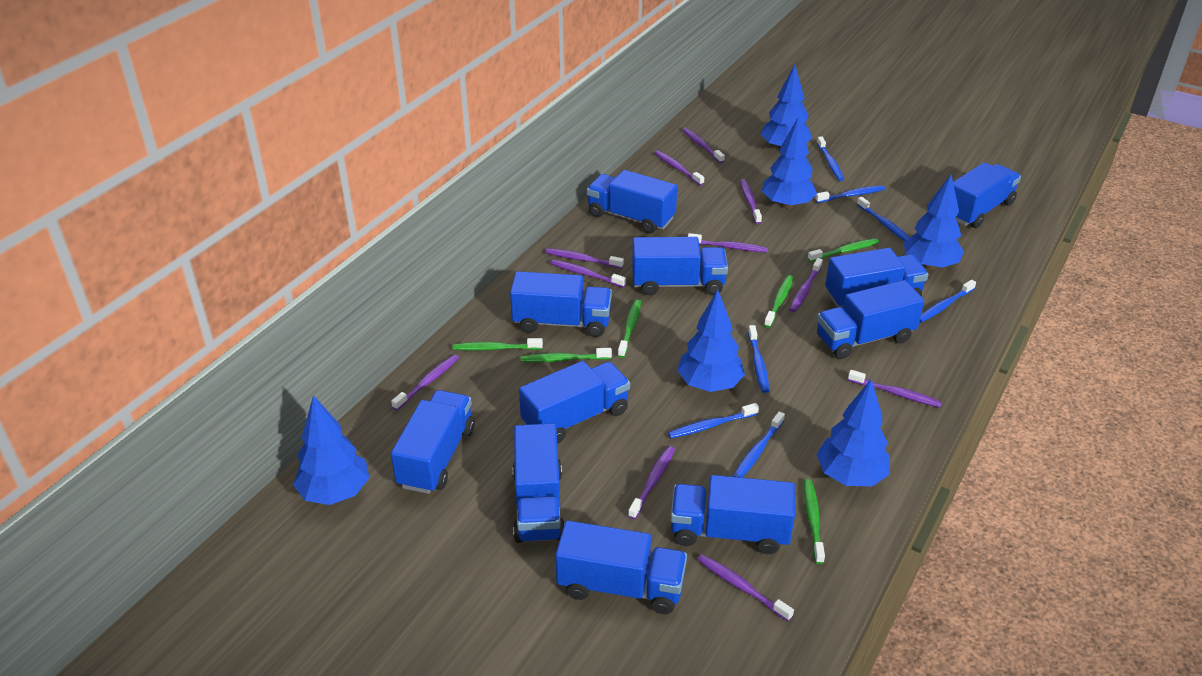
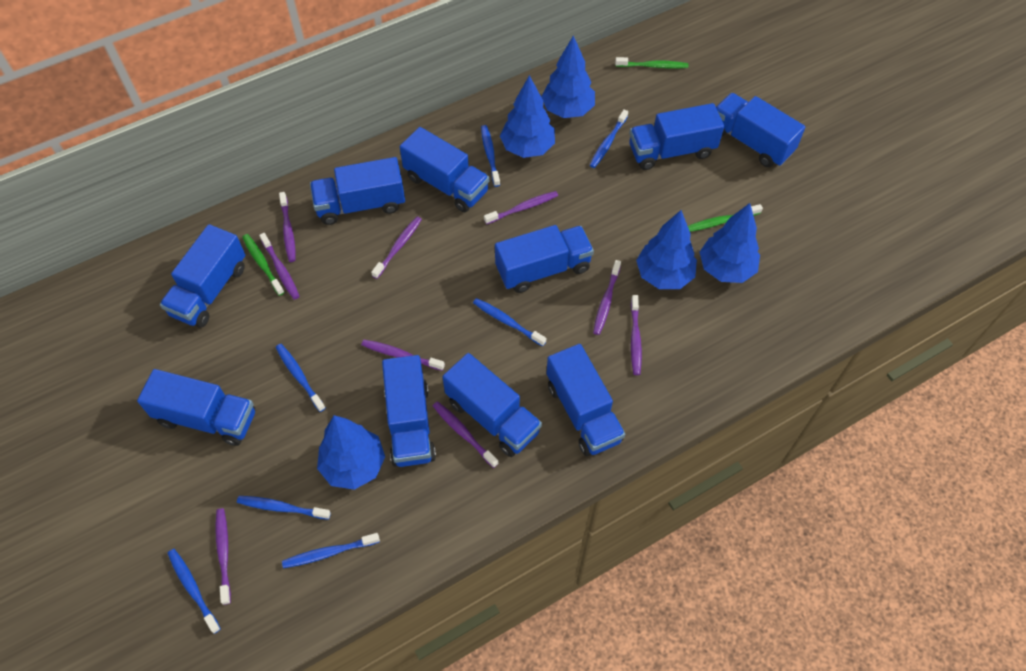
blue tree: [293,395,369,505] [677,290,745,392] [761,65,812,151] [762,117,817,209] [816,380,890,486] [904,175,964,270] = 6 -> [317,415,385,490] [500,75,555,158] [541,35,595,118] [636,210,697,289] [700,203,760,283] = 5
blue truck: [391,390,475,494] [510,271,612,337] [512,423,565,543] [519,361,630,444] [555,521,687,614] [587,170,677,234] [632,237,728,295] [671,475,795,554] [817,280,924,359] [825,248,928,307] [953,162,1021,228] = 11 -> [137,369,255,446] [160,224,245,328] [310,157,405,225] [382,355,436,467] [400,127,489,212] [442,353,542,457] [495,225,594,293] [547,344,625,456] [629,103,724,170] [716,93,805,167] = 10
green toothbrush: [453,338,543,351] [521,348,612,362] [618,299,641,358] [764,275,794,328] [804,479,825,564] [808,238,879,262] = 6 -> [242,234,285,296] [615,57,688,69] [688,204,763,232] = 3
purple toothbrush: [391,354,459,410] [545,248,624,269] [550,260,626,287] [628,446,675,519] [654,150,704,185] [682,128,725,163] [688,233,768,252] [697,554,794,621] [740,179,762,224] [789,258,823,312] [848,370,942,408] = 11 -> [215,508,231,605] [259,233,300,300] [279,192,296,262] [361,340,445,371] [371,216,422,279] [433,401,499,468] [484,191,558,225] [593,260,621,335] [631,295,642,375] = 9

